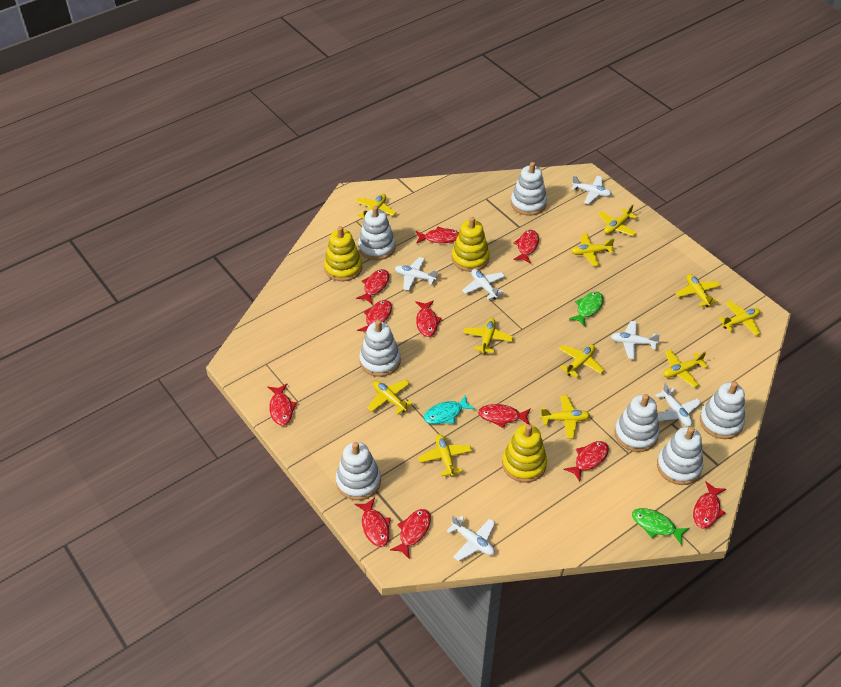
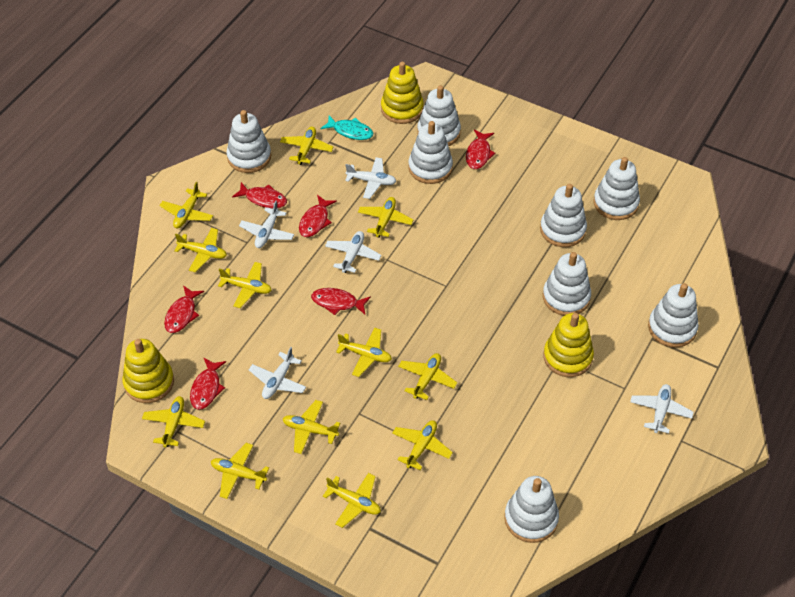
green fish: [569,292,604,327] [632,508,689,545] = 2 -> none = 0
red fish: [268,384,297,426] [355,497,391,547] [356,269,389,304] [357,300,392,332] [390,509,431,559] [415,300,442,337] [416,227,459,244] [478,404,531,428] [513,230,539,263] [563,441,609,481] [693,481,726,529] = 11 -> [164,285,204,333] [190,358,226,410] [232,182,287,208] [299,195,337,237] [311,288,371,315] [466,130,496,169] = 6
white plane: [395,257,438,291] [447,515,495,561] [462,269,505,300] [571,176,612,204] [611,321,660,359] [656,383,701,427] = 6 -> [239,200,294,248] [249,347,306,399] [325,231,381,273] [345,157,396,199] [630,384,694,434] = 5
white stacking toy: [336,442,381,500] [358,206,396,260] [359,320,401,377] [511,162,547,216] [614,394,659,452] [657,427,703,485] [700,381,745,439] = 7 -> [227,110,271,173] [408,121,453,184] [417,85,461,146] [504,476,559,543] [540,184,587,247] [543,252,591,316] [593,157,640,220] [648,283,699,347] = 8
yellow plane: [355,194,396,220] [367,380,413,415] [418,434,472,477] [463,318,513,354] [540,395,590,439] [559,345,604,378] [571,233,615,266] [598,204,637,236] [663,349,708,387] [675,274,721,307] [718,301,760,336] = 11 -> [142,396,205,448] [159,182,213,228] [174,228,227,272] [211,443,269,499] [218,262,272,308] [280,127,333,165] [283,400,340,454] [323,473,381,528] [336,328,392,377] [358,197,414,238] [392,420,453,470] [398,353,457,400] = 12

